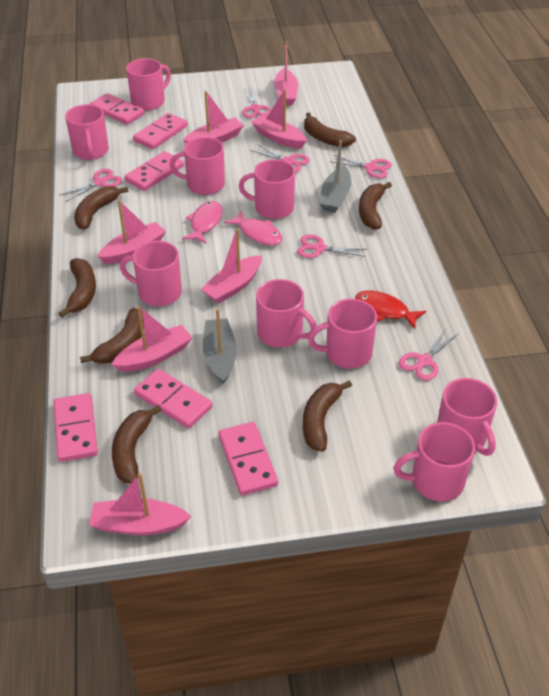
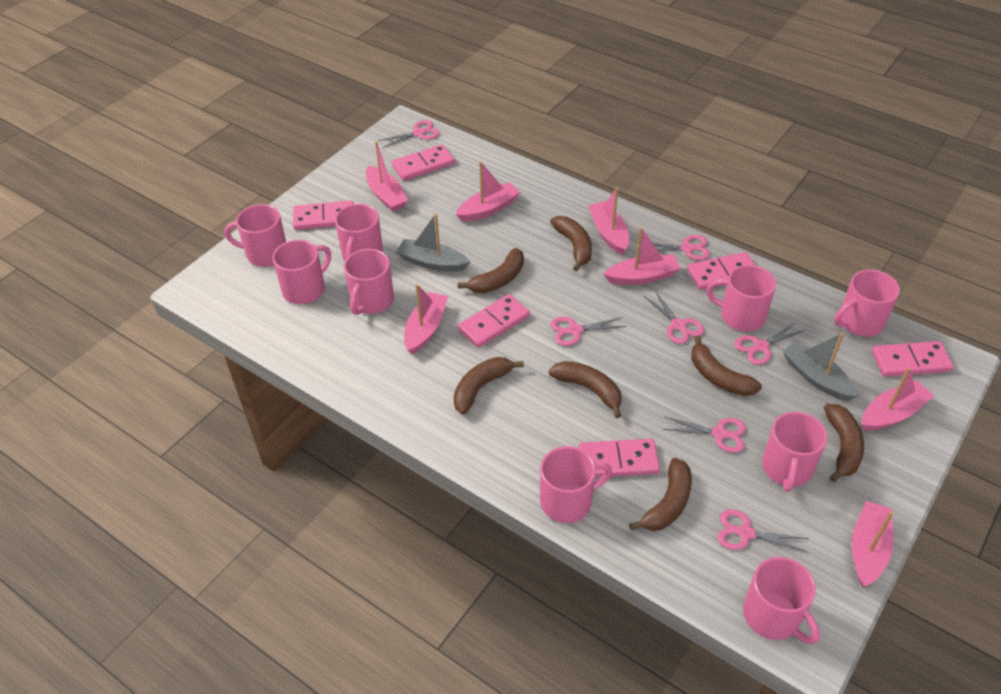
pink fish: [182,201,222,244] [224,211,282,245] = 2 -> none = 0
pink scissors: [59,169,122,201] [242,88,271,118] [251,144,310,172] [297,234,367,258] [329,155,392,178] [399,329,459,381] = 6 -> [378,120,440,148] [550,317,626,346] [644,291,704,344] [653,235,710,260] [663,417,746,453] [717,509,809,553] [735,322,806,365] = 7
red fish: [355,291,426,329] = 1 -> none = 0

